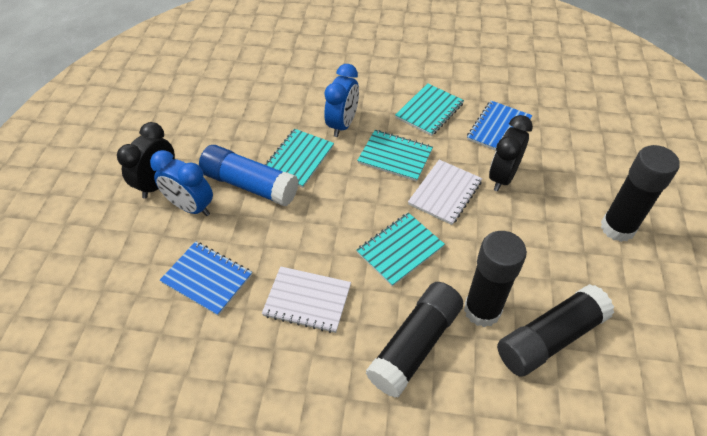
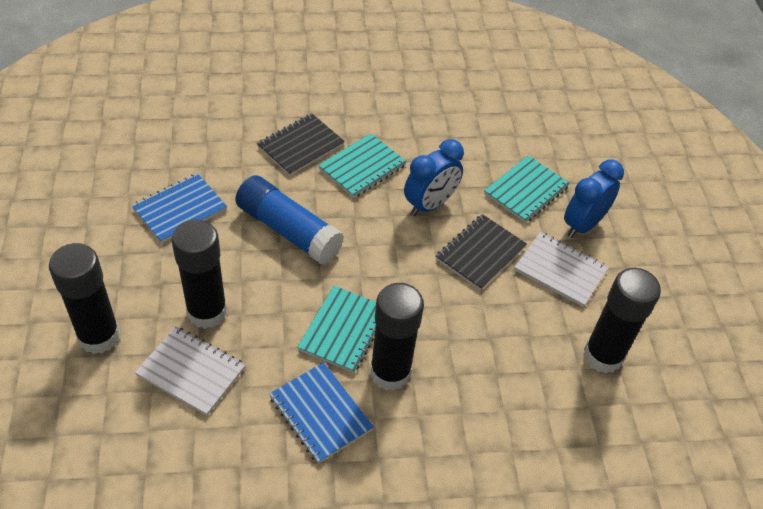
black clock: [117,122,175,199] [489,115,533,191] = 2 -> none = 0
black notebook: none = 0 -> [257,113,345,176] [436,214,527,291] = 2
turquoise notebook: [265,129,334,188] [356,213,445,287] [357,130,433,182] [395,83,464,136] = 4 -> [297,286,376,373] [318,133,407,198] [484,155,570,223] = 3

